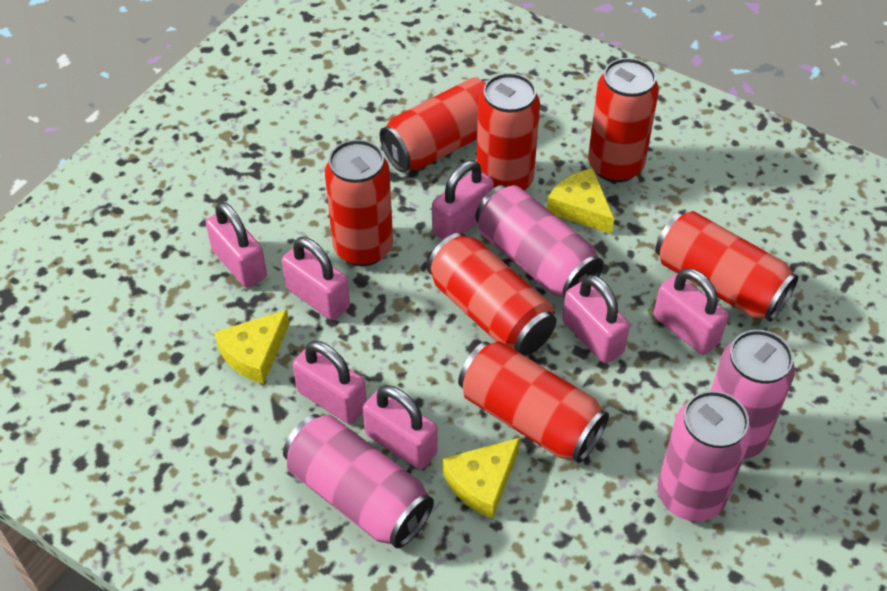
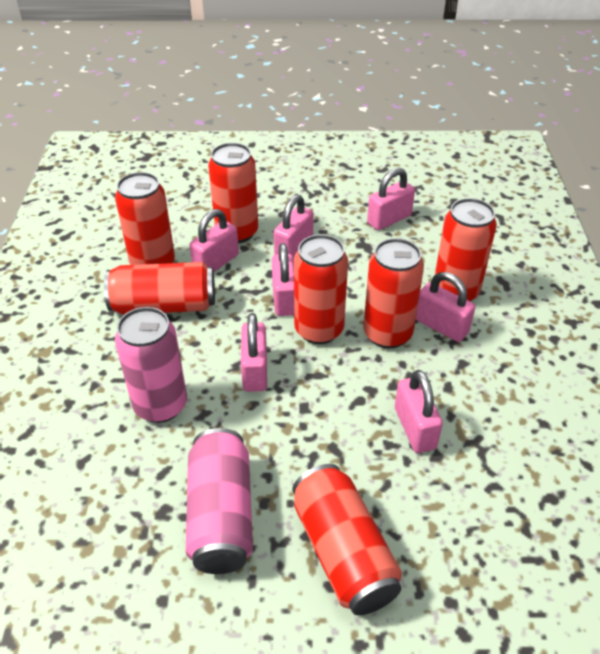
pink can: [283,414,434,548] [475,185,603,297] [658,391,751,521] [711,330,795,459] = 4 -> [115,307,187,423] [186,428,253,574] = 2
yellow cheese: [214,309,289,384] [442,438,520,519] [547,168,614,234] = 3 -> none = 0

